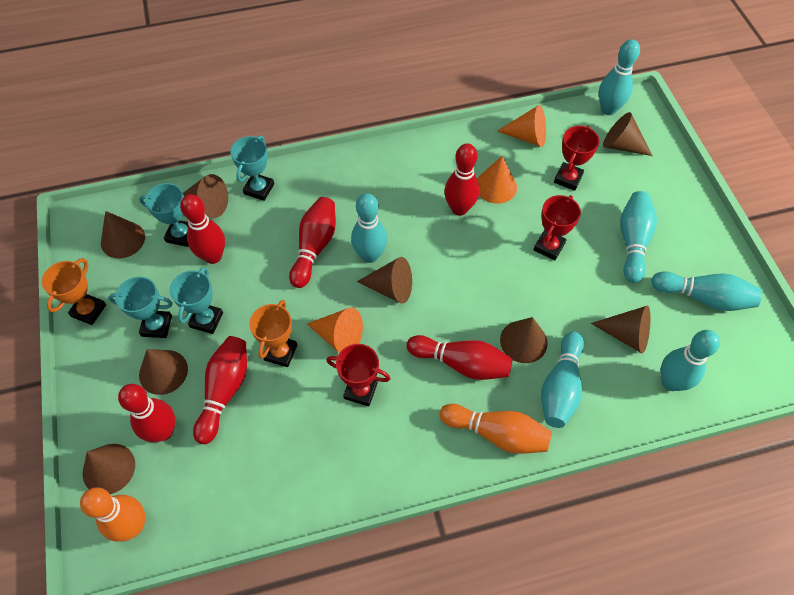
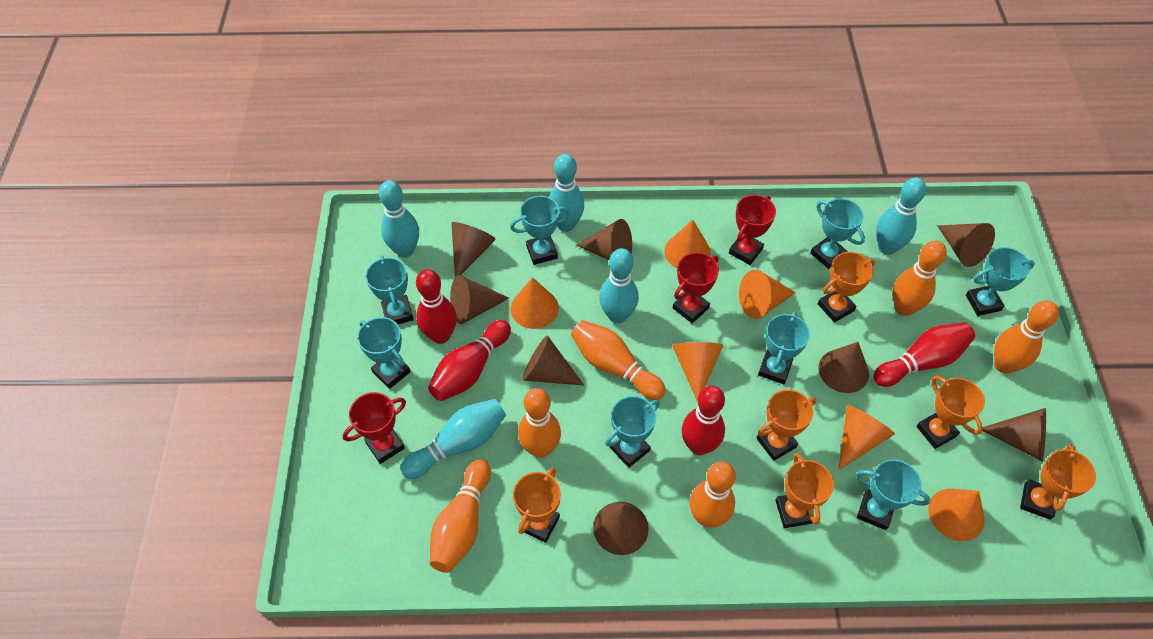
orange bowling pin: [80,487,145,542] [440,404,552,454] = 2 -> [430,459,491,573] [518,388,561,458] [571,320,666,400] [690,461,736,528] [893,241,947,316] [994,300,1059,374] = 6
orange cone: [307,308,363,353] [477,156,517,204] [497,105,546,147] = 3 -> [511,277,559,329] [664,220,711,268] [672,342,723,402] [739,270,796,319] [838,405,895,470] [928,489,985,541] = 6
orange trophy: [42,258,106,325] [249,300,297,367] = 2 -> [513,468,561,543] [757,389,816,461] [775,453,834,528] [818,252,875,322] [916,376,985,449] [1020,445,1096,520] = 6
red bowling pin: [118,384,176,442] [180,194,225,264] [193,336,247,444] [289,197,336,288] [407,335,512,380] [444,143,479,216] = 6 -> [416,269,457,344] [428,320,511,401] [682,386,725,455] [873,322,975,387] = 4
turquoise bowling pin: [351,193,387,263] [541,331,584,428] [599,39,640,115] [620,191,657,283] [651,271,762,311] [661,330,720,391] = 6 -> [379,180,419,258] [400,399,506,479] [549,154,584,232] [599,248,639,324] [876,177,926,255] = 5
turquoise trophy: [108,277,173,338] [139,183,189,247] [170,267,223,334] [230,135,274,201] = 4 -> [357,317,411,389] [365,255,414,324] [510,196,570,265] [605,396,660,468] [758,312,810,384] [810,198,865,269] [856,459,931,530] [966,247,1035,316] = 8

